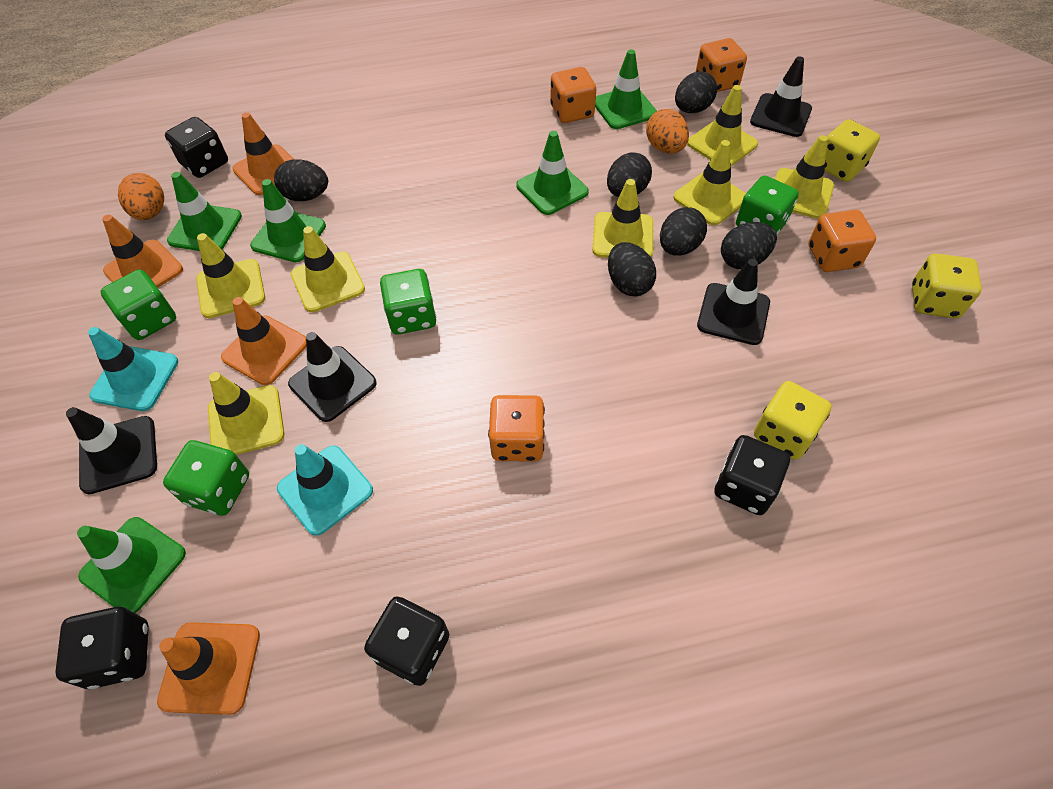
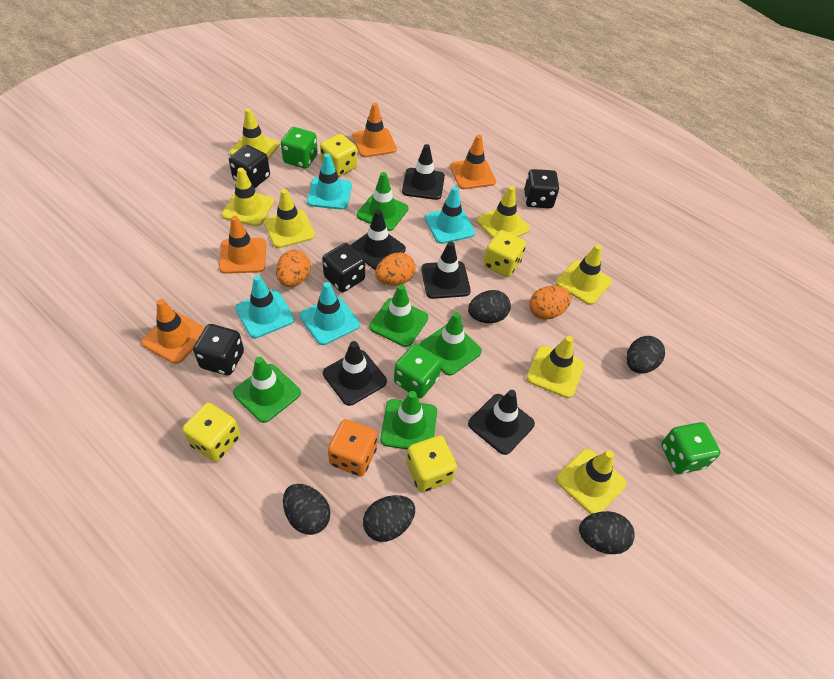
black egg: [274,159,328,201] [607,153,652,197] [608,242,656,296] [660,207,707,256] [675,71,717,113] [721,222,777,269] = 6 -> [283,484,330,535] [363,495,415,542] [468,290,511,323] [579,511,635,554] [626,336,665,374] = 5
black traffic cone: [66,407,157,494] [288,332,377,422] [697,259,770,345] [750,56,812,137] = 4 -> [323,341,387,406] [350,210,406,270] [402,144,445,200] [421,241,471,299] [468,390,535,455] = 5
green dice: [100,269,176,340] [163,440,249,516] [380,269,436,335] [736,175,799,235] = 4 -> [281,127,318,169] [394,344,442,398] [661,422,721,474] = 3
orange dice: [488,395,545,462] [550,67,596,123] [696,38,747,92] [808,210,876,272] = 4 -> [328,419,377,476] = 1
orange egg: [118,173,164,220] [646,109,689,153] = 2 -> [276,250,310,287] [375,253,416,286] [530,286,571,320] = 3
turquoise traffic cone: [88,327,178,411] [277,444,373,536] = 2 -> [235,275,295,338] [300,282,360,345] [307,153,352,210] [425,186,475,244] = 4
yellow dice: [754,381,832,460] [825,119,880,182] [912,253,982,318] = 3 -> [182,403,240,462] [320,134,357,177] [406,435,457,493] [484,230,526,277] = 4

